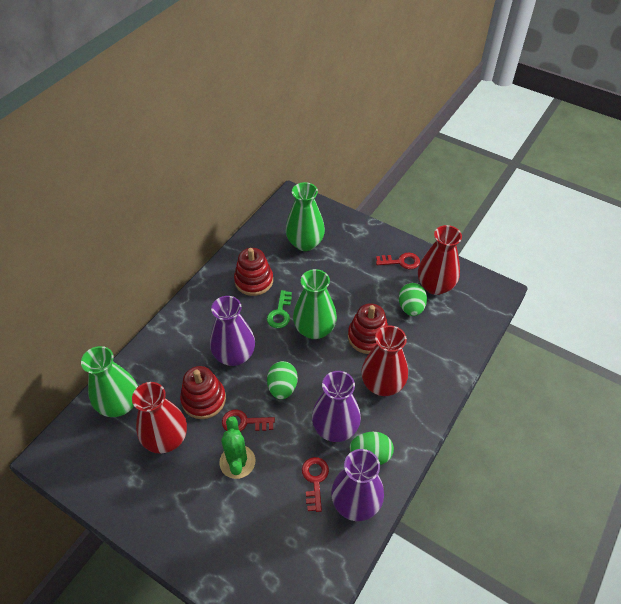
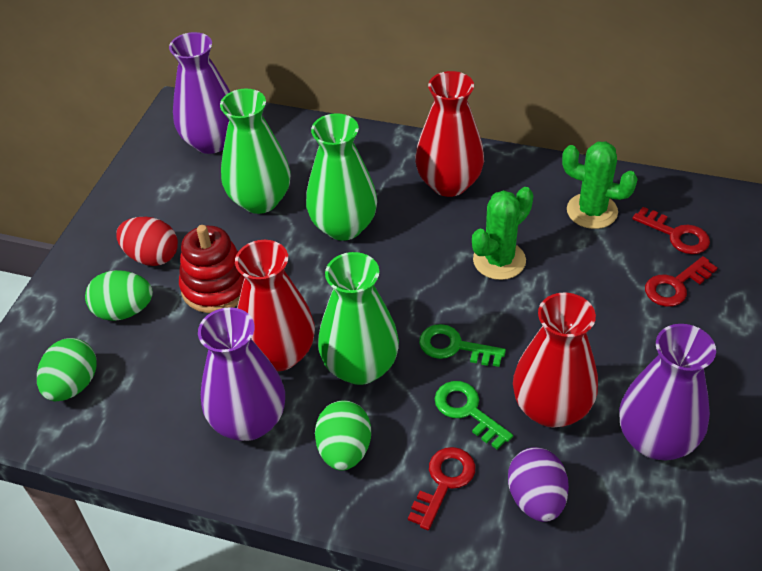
green cactus: [219,416,255,479] = 1 -> [472,187,533,280] [562,142,638,229] = 2
green key: [267,290,292,328] = 1 -> [419,324,506,367] [435,381,513,449] = 2
purple egg: none = 0 -> [508,447,569,522] = 1
red egg: none = 0 -> [116,217,178,266] = 1
red stacking toy: [180,366,226,419] [234,248,273,296] [348,303,388,354] = 3 -> [179,225,245,313] = 1

